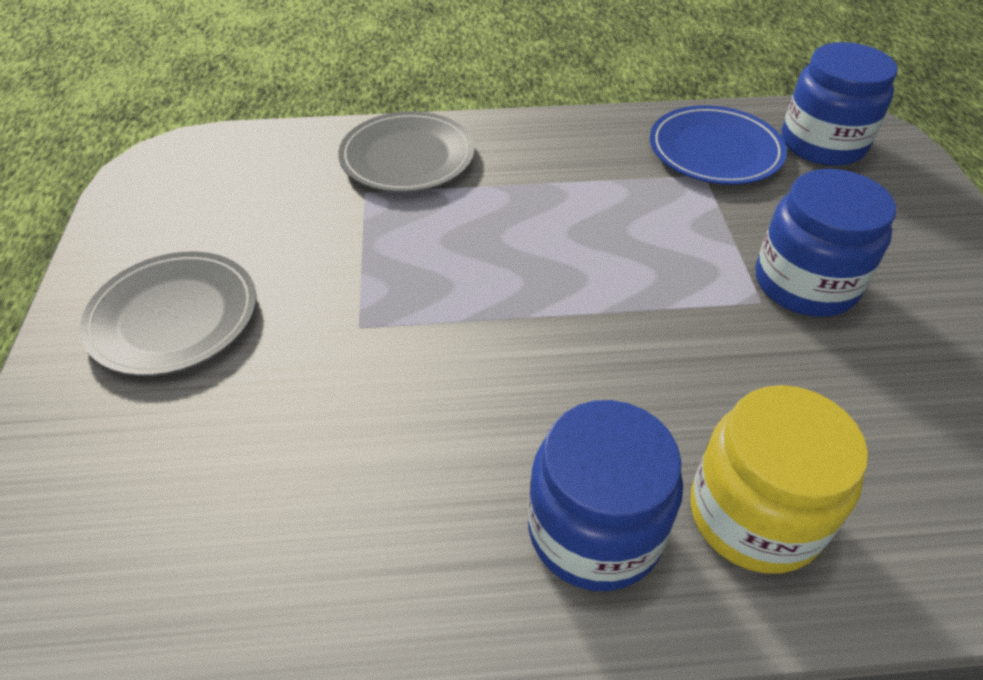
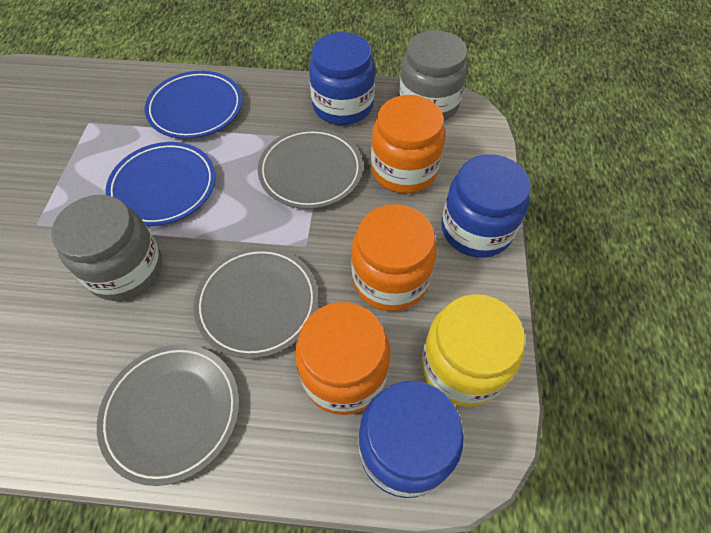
blue plate: [650,105,787,185] = 1 -> [106,142,215,226] [145,71,242,139] = 2
grey jar: none = 0 -> [51,195,163,301] [399,30,468,121] = 2
grey plate: [80,252,256,376] [338,111,474,192] = 2 -> [97,344,239,486] [193,247,318,359] [258,128,363,209] = 3
orange jar: none = 0 -> [295,302,391,415] [351,204,437,311] [371,95,445,194] = 3

